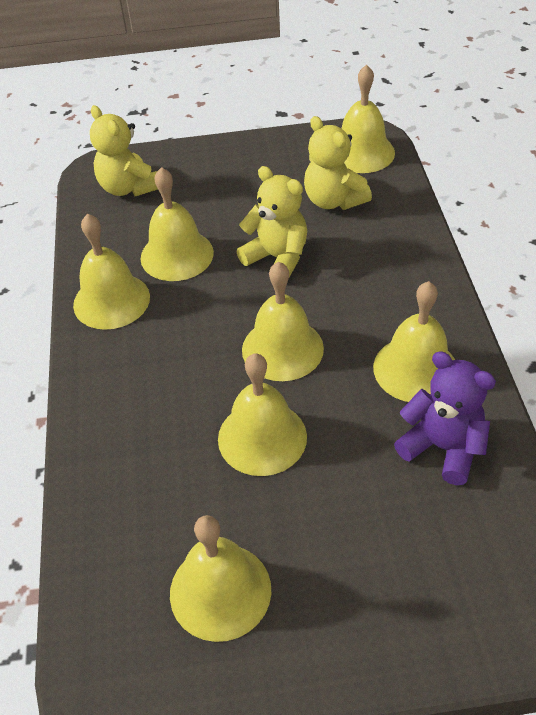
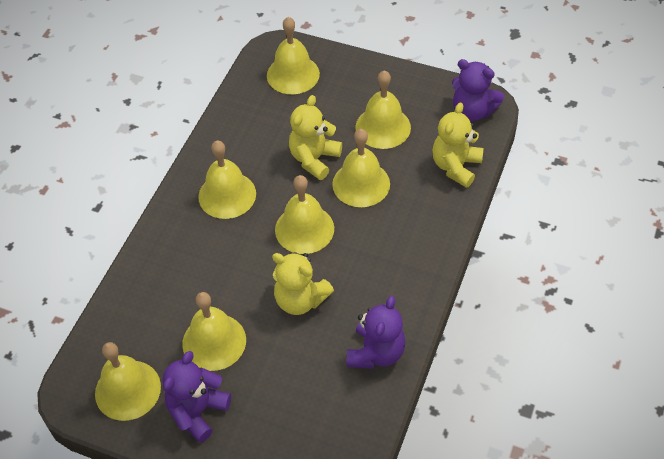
purple teddy bear: [394,351,496,485] = 1 -> [163,351,231,443] [346,296,406,369] [452,59,504,121] = 3

